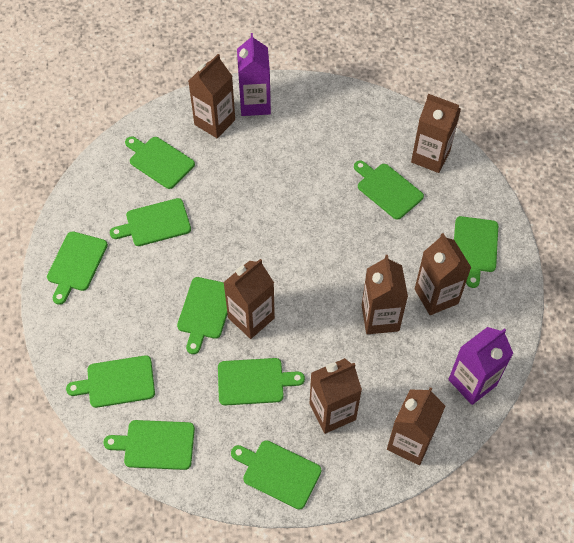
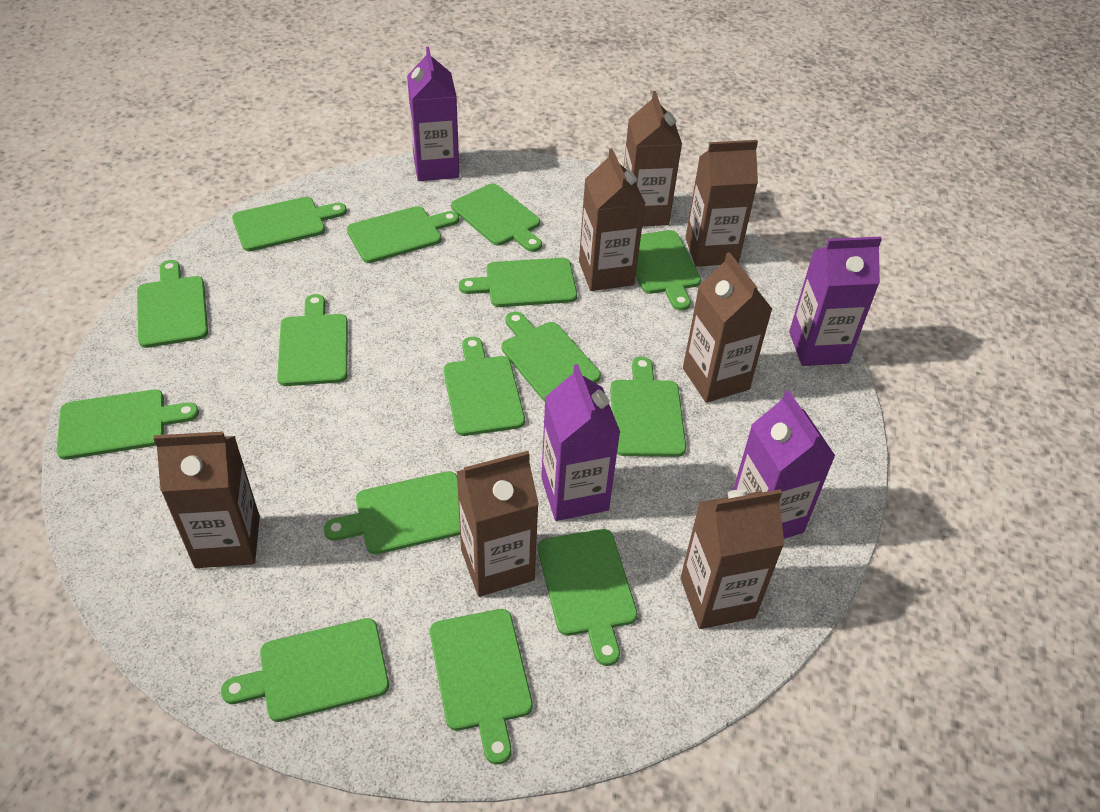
green cutting board: [47,231,108,305] [66,355,155,408] [103,420,195,470] [110,198,191,246] [125,137,195,189] [177,277,227,354] [218,358,305,405] [231,440,321,510] [354,161,424,220] [454,216,498,288] = 10 -> [57,389,199,460] [137,260,208,348] [221,618,389,722] [232,197,347,251] [277,294,348,386] [324,471,460,555] [347,206,459,263] [430,609,533,764] [444,337,525,436] [451,184,542,252] [459,258,577,307] [501,312,601,401] [538,529,637,666] [610,357,686,457] [636,230,701,311] = 15
purple carton: [237,33,271,116] [448,327,513,405] = 2 -> [407,47,460,181] [541,364,620,521] [733,390,835,539] [789,237,882,366] = 4

